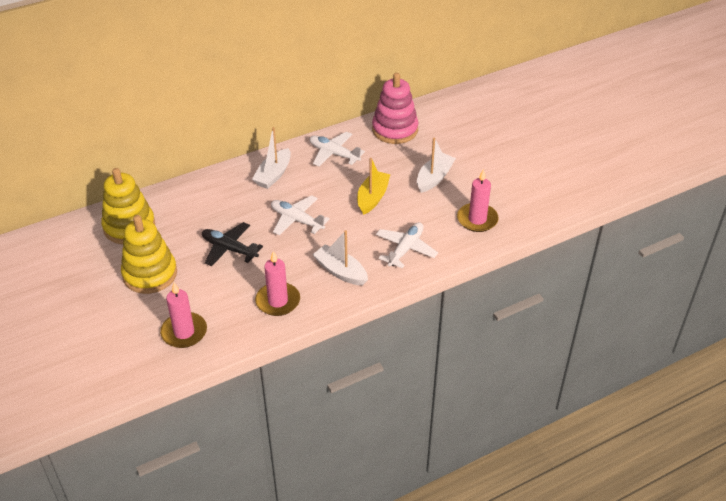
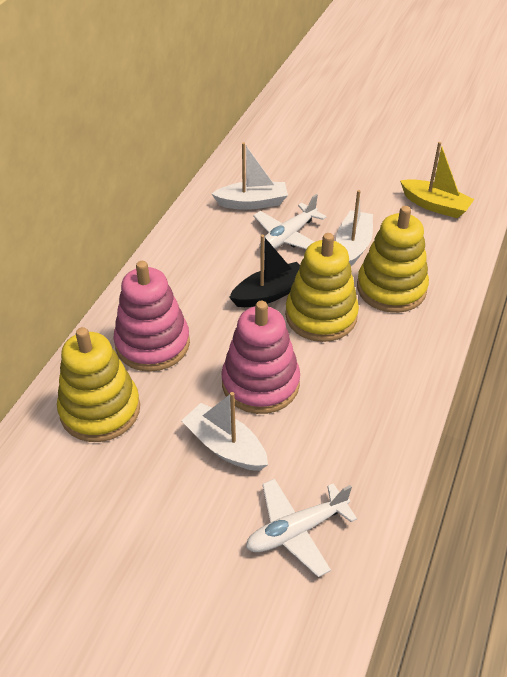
black boat: none = 0 -> [229,235,300,307] = 1
black plane: [202,222,263,266] = 1 -> none = 0
pink candle: [160,283,207,348] [255,251,300,316] [457,169,499,232] = 3 -> none = 0
pink stacking toy: [372,73,418,144] = 1 -> [114,261,190,372] [221,301,300,414] = 2
white plane: [271,195,330,235] [309,132,365,166] [376,222,438,268] = 3 -> [246,479,357,577] [253,194,326,251] = 2
yellow stacking toy: [101,168,155,244] [121,215,177,294] = 2 -> [57,327,140,442] [285,233,359,342] [357,206,429,313] = 3

